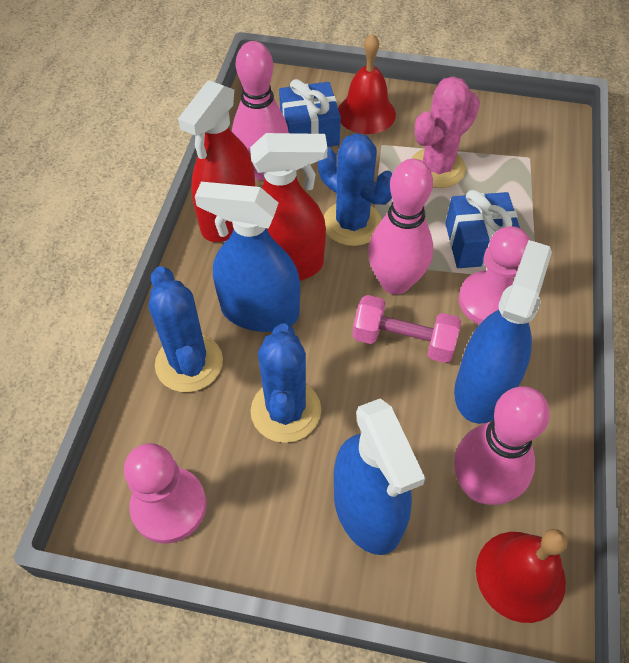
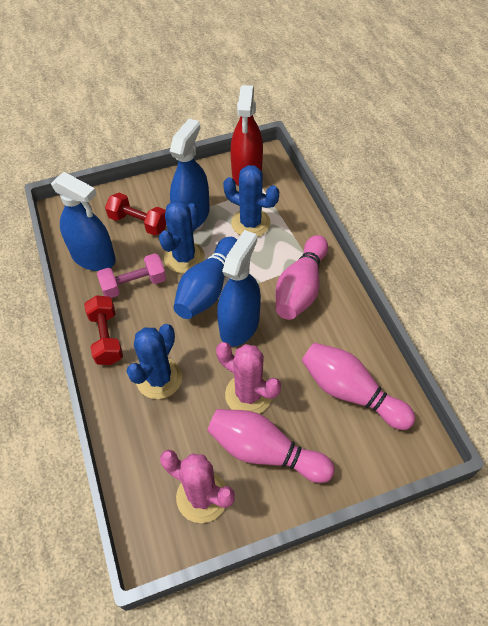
blue bowling pin: none = 0 -> [173,237,237,319] = 1
blue gift: [279,79,341,147] [445,190,520,268] = 2 -> none = 0
pink cactus: [411,76,480,188] = 1 -> [160,450,235,523] [216,342,281,414] = 2
pink pawn: [124,443,207,544] [459,226,530,325] = 2 -> none = 0
red bell: [338,33,396,134] [476,529,568,623] = 2 -> none = 0
red dumbbell: none = 0 -> [84,295,123,365] [105,193,166,236] = 2
red spray bottle: [178,80,255,242] [250,133,327,281] = 2 -> [230,85,263,186] = 1

